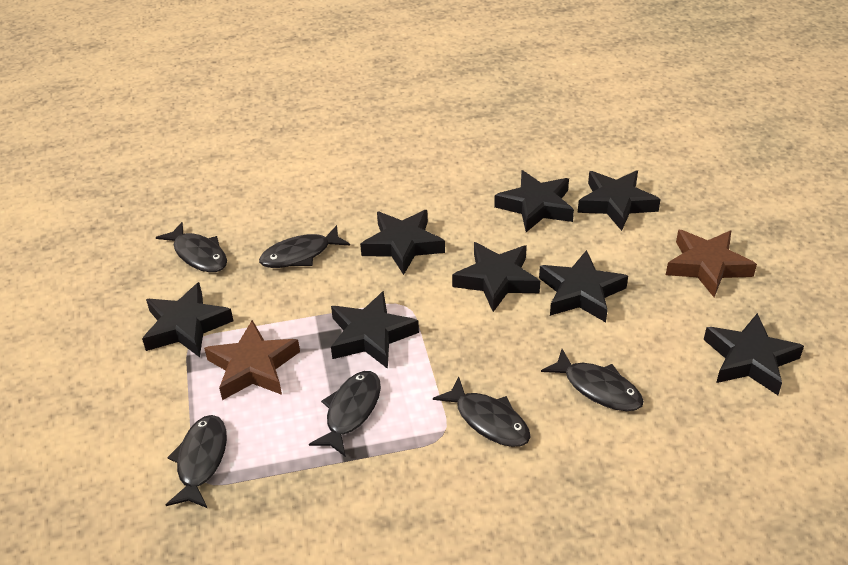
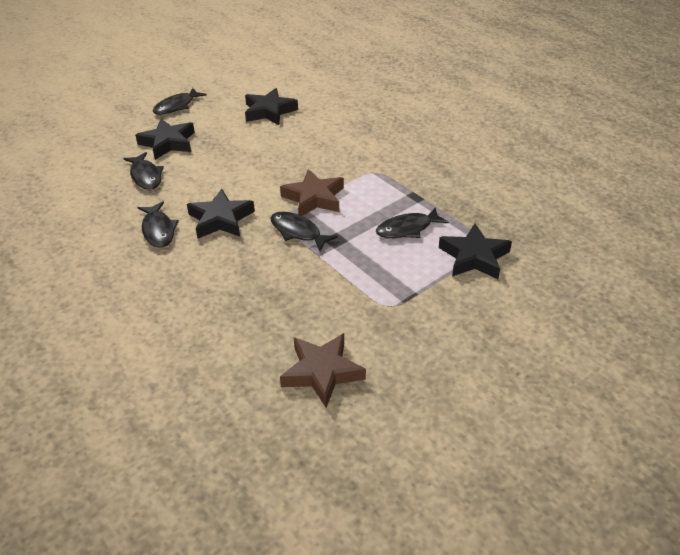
black fish: [156,222,227,272] [166,415,227,508] [259,225,350,268] [309,371,381,457] [433,377,531,447] [541,349,644,411] = 6 -> [123,152,164,190] [137,201,179,248] [152,88,207,115] [271,212,338,251] [376,207,449,238] = 5
black star: [142,282,234,357] [331,291,419,369] [360,210,445,275] [452,242,540,312] [494,170,574,232] [539,250,628,322] [578,170,661,231] [704,313,804,395] = 8 -> [135,119,195,160] [187,189,255,238] [245,88,298,125] [439,224,512,279] = 4

